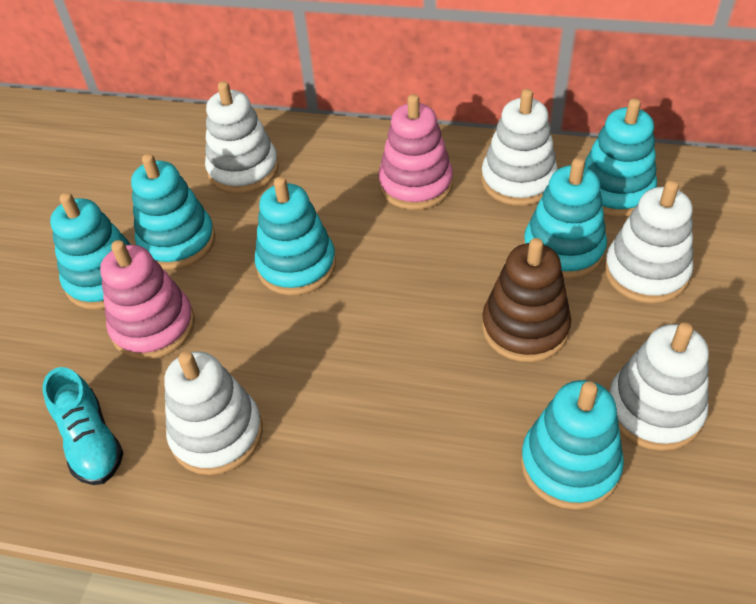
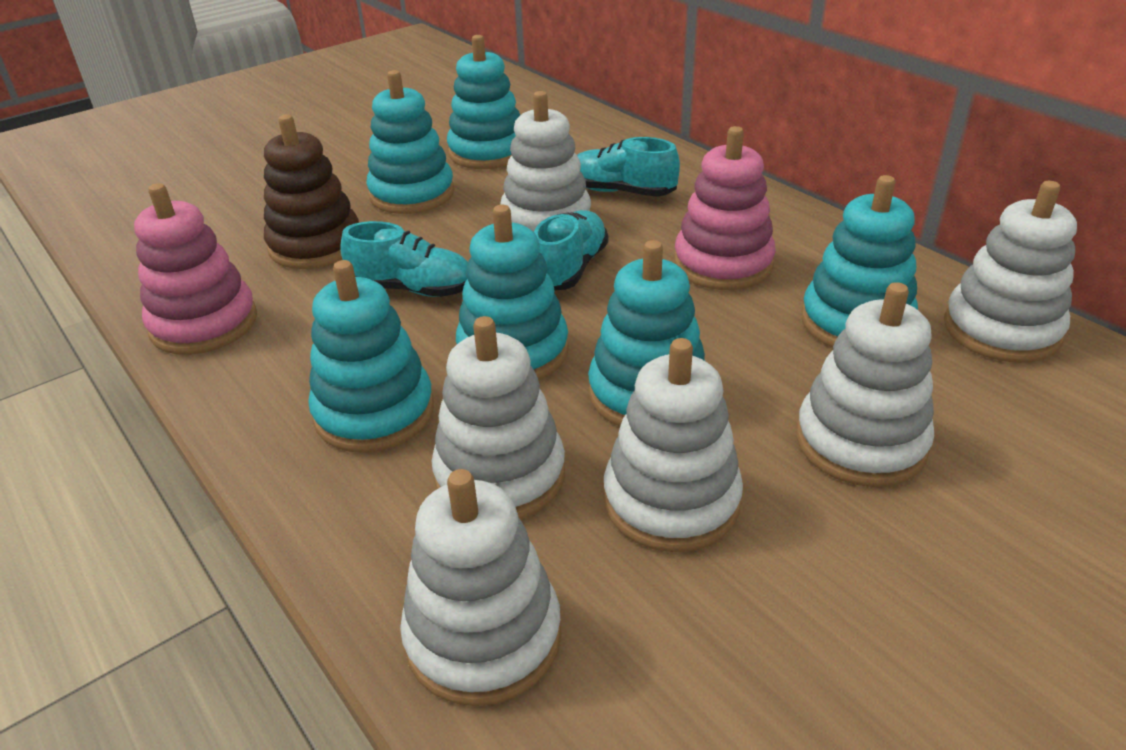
turquoise shoe: [42,367,123,485] = 1 -> [340,221,468,297] [534,210,608,290] [577,137,680,197] = 3
white stacking toy: [164,351,263,475] [205,81,279,194] [481,89,558,206] [604,180,693,304] [609,323,709,451] = 5 -> [400,469,562,706] [432,316,565,519] [500,91,591,232] [604,338,743,552] [796,282,934,487] [944,181,1077,363] = 6

